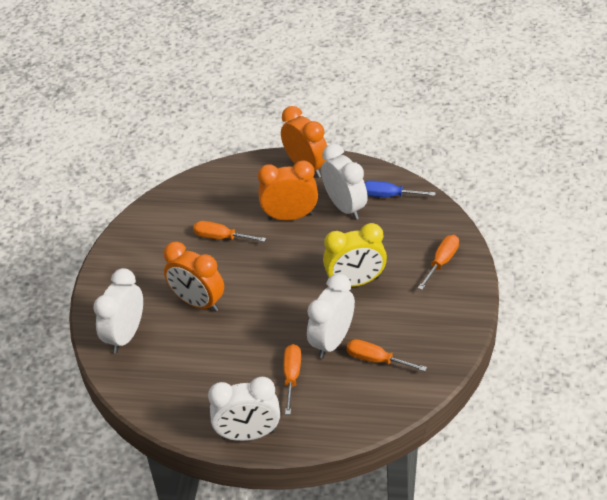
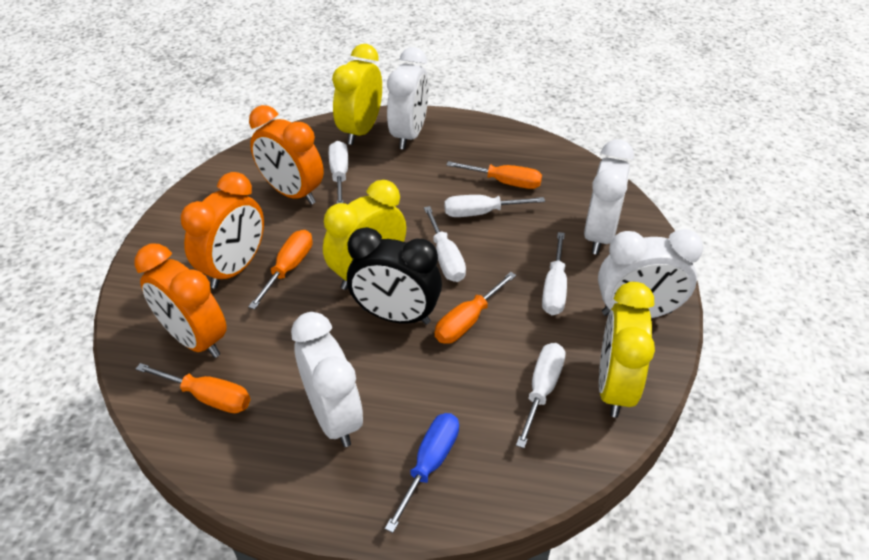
black clock: none = 0 -> [347,227,442,325] = 1
white screwdriver: none = 0 -> [329,141,348,204] [424,206,466,282] [444,195,545,217] [516,343,565,448] [542,232,567,315] = 5
yellow clock: [323,223,387,287] = 1 -> [323,180,406,290] [332,44,382,145] [599,282,655,418] = 3

